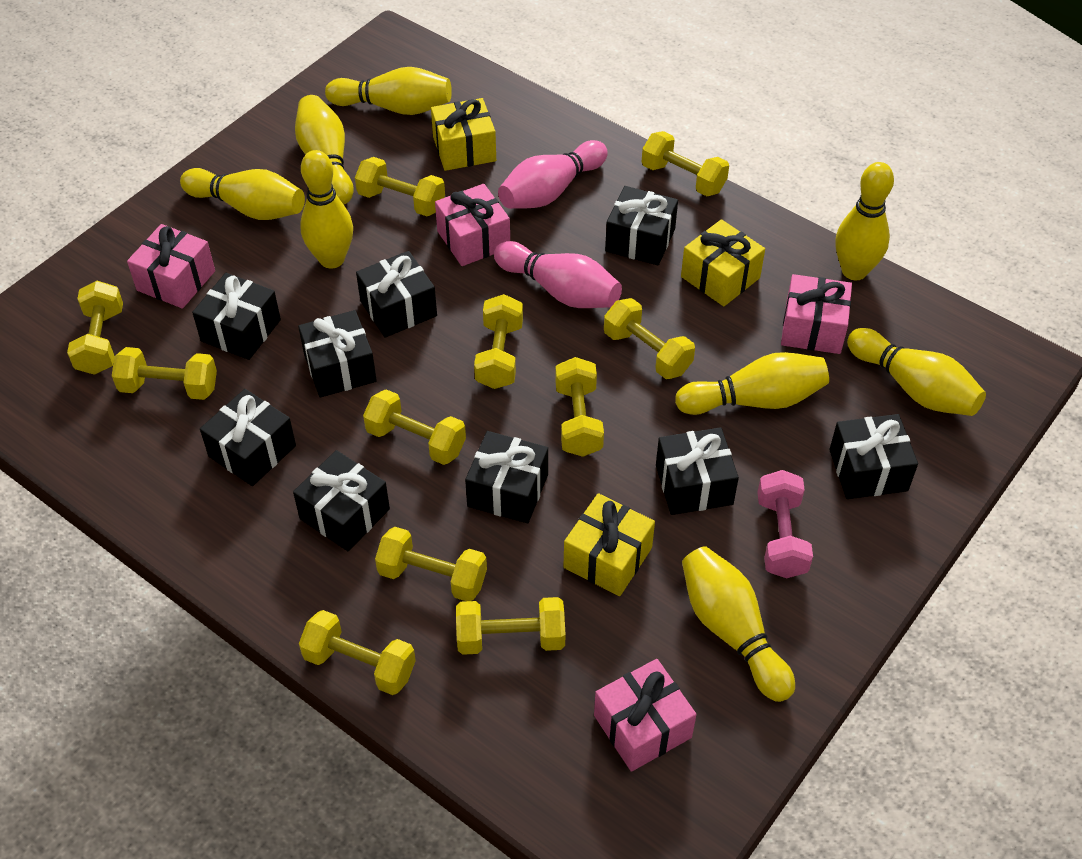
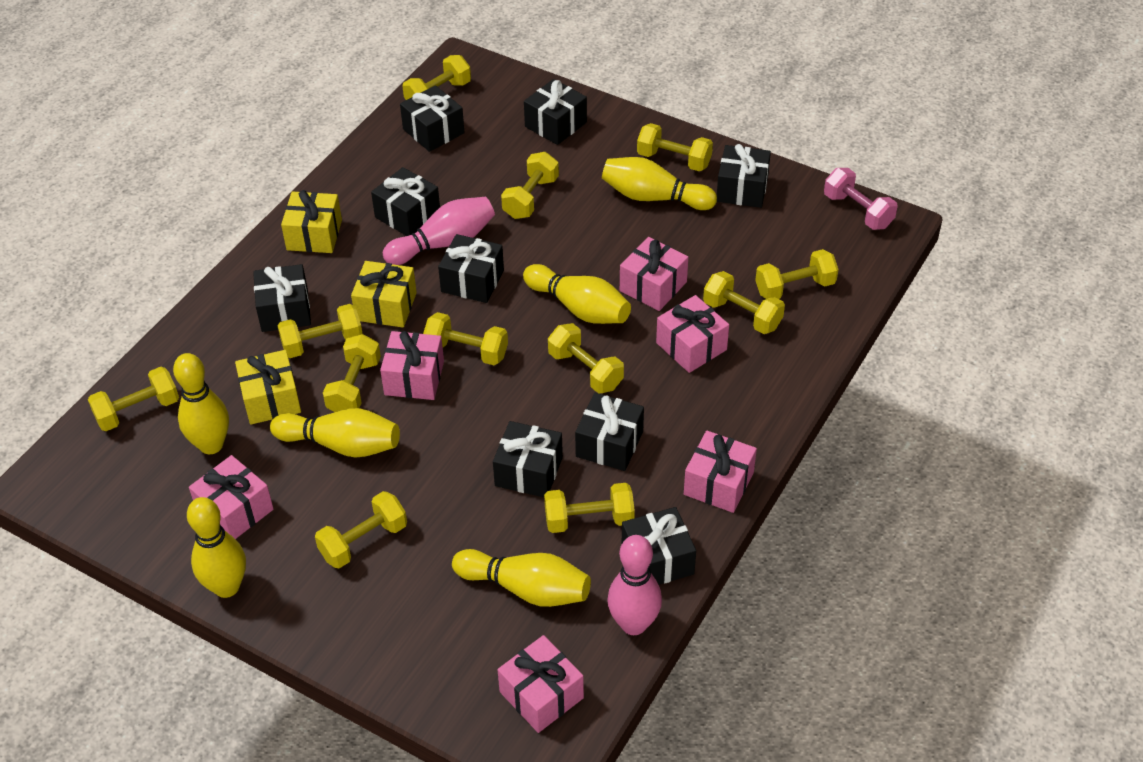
pink gift: [127,224,215,309] [435,184,510,266] [594,659,697,772] [781,274,852,354] = 4 -> [189,455,274,539] [380,331,444,400] [497,635,584,733] [620,237,688,311] [656,295,729,373] [684,431,757,513] = 6
yellow bowling pin: [180,168,305,220] [295,95,354,204] [300,150,353,269] [325,67,452,115] [675,352,829,415] [682,546,795,702] [835,162,894,280] [847,328,986,416] = 8 -> [173,353,229,454] [187,497,246,598] [270,408,400,457] [452,549,591,607] [523,264,631,324] [602,157,717,210] = 6
yellow dumbbell: [67,281,123,375] [112,347,217,400] [299,610,416,695] [355,157,445,216] [363,389,466,465] [375,527,487,601] [456,597,565,655] [474,294,523,389] [555,357,604,457] [604,298,695,379] [642,131,729,196] = 11 -> [88,367,179,431] [277,304,363,358] [315,491,407,568] [323,334,381,412] [403,55,471,100] [423,312,508,365] [501,152,559,219] [544,483,635,533] [548,323,624,393] [637,123,713,171] [703,271,785,334] [755,249,839,299] = 12

